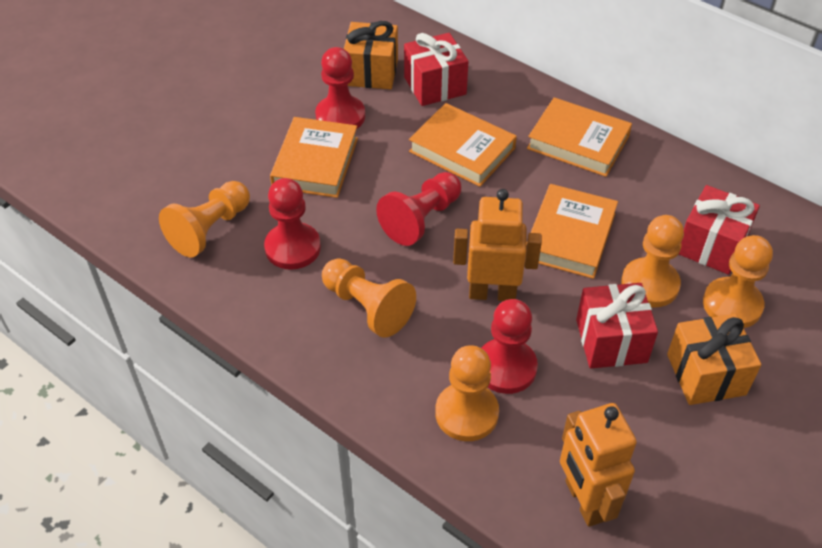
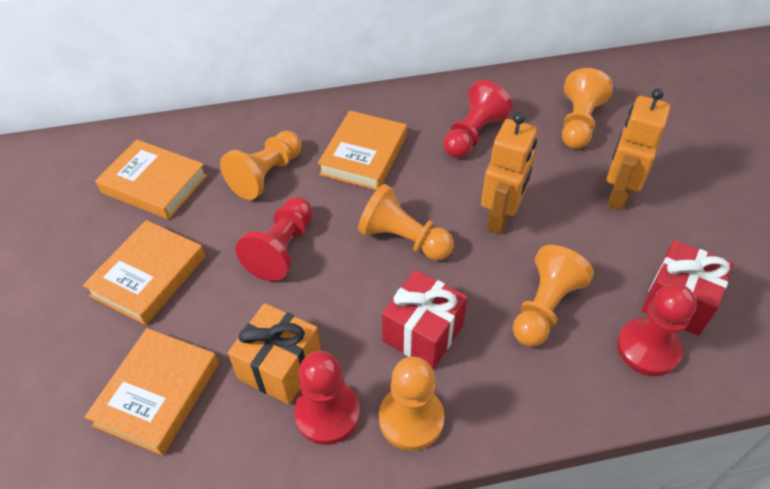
orange gift: [344,21,398,89] [667,314,761,405] = 2 -> [228,303,321,405] = 1
red gift: [404,33,468,106] [576,283,658,369] [678,185,760,275] = 3 -> [382,270,467,369] [641,240,733,336] = 2

